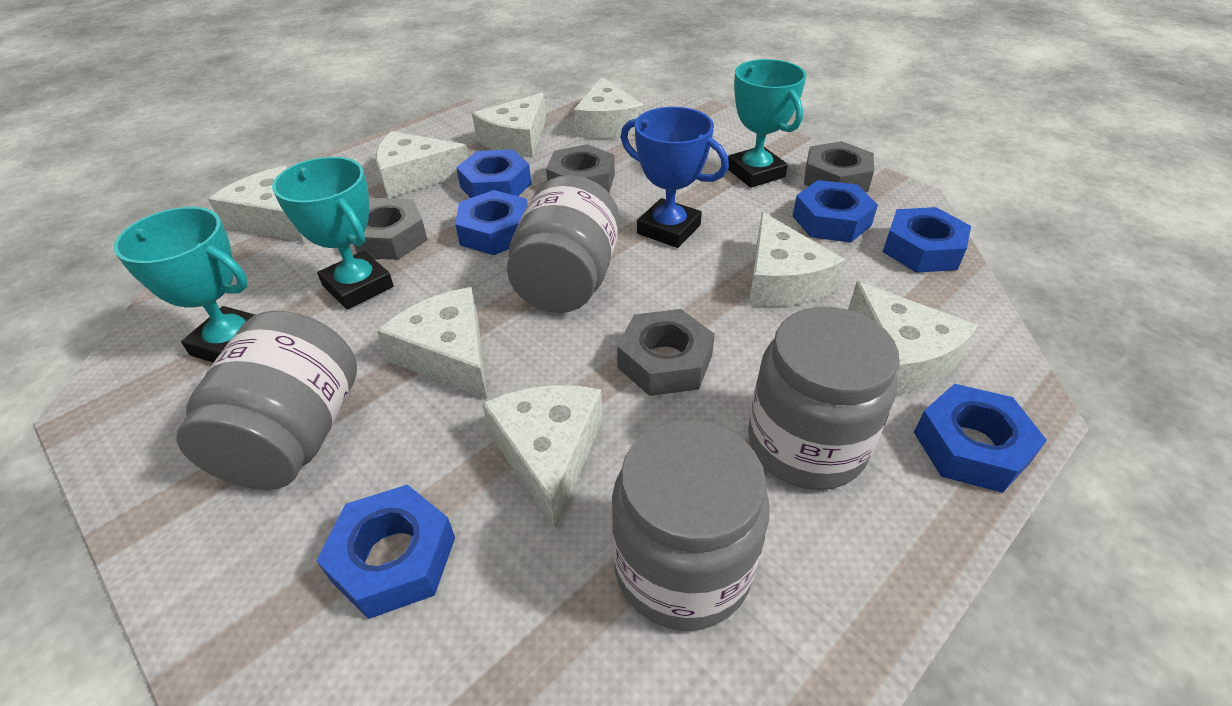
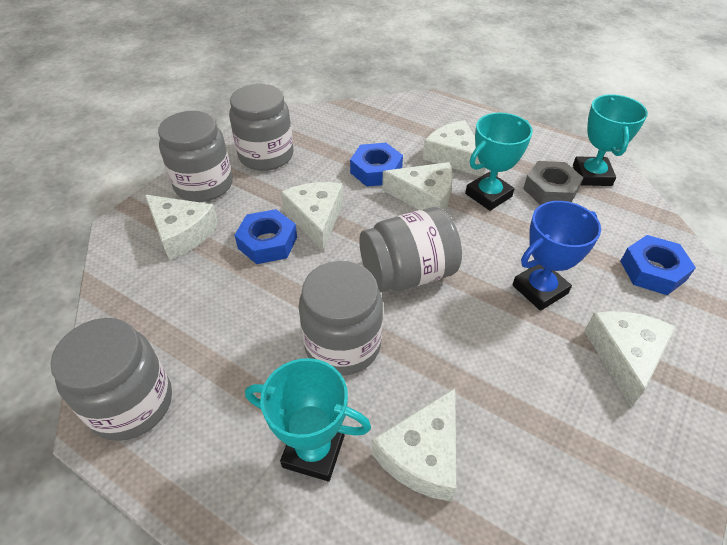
blue nut: [317,484,455,619] [455,190,528,255] [456,149,531,198] [793,180,878,243] [883,207,971,273] [914,384,1047,493] = 6 -> [234,209,297,264] [350,143,403,187] [620,235,696,295] = 3
grey jar: [176,311,357,490] [507,175,620,313] [612,420,769,631] [748,307,899,490] = 4 -> [50,318,172,441] [158,111,233,202] [229,84,294,171] [299,261,383,375] [359,207,462,292] = 5
grey nut: [354,198,428,260] [546,144,615,193] [617,309,715,396] [804,141,874,192] = 4 -> [523,161,584,205] = 1
white cheese: [208,166,304,242] [376,131,469,198] [377,287,487,399] [472,93,546,158] [482,385,603,531] [574,77,644,139] [749,212,845,307] [848,282,978,395] = 8 -> [145,195,219,260] [281,182,343,251] [372,388,456,502] [382,162,453,211] [423,120,485,176] [584,311,676,407] = 6

